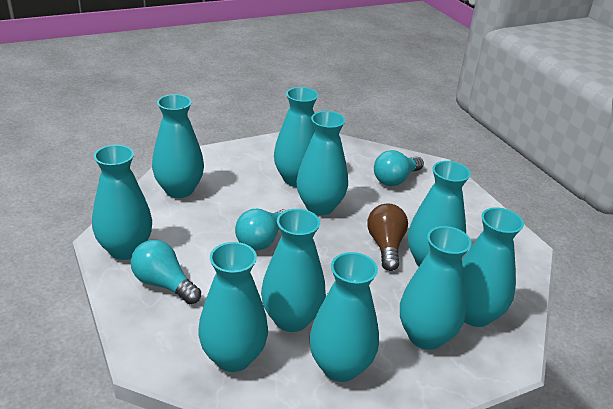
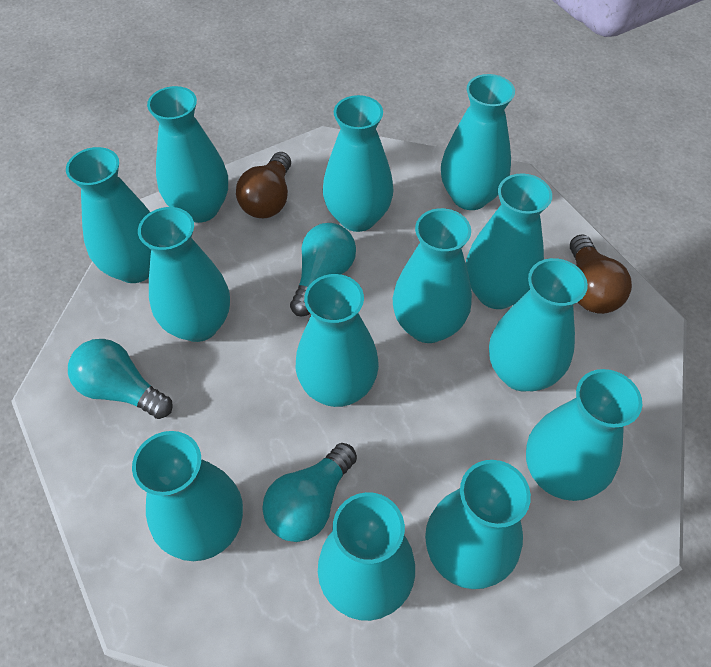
brown light bulb: [367,204,408,271] = 1 -> [236,152,291,218] [570,234,632,314] = 2
turquoise vase: [92,145,152,260] [152,94,204,198] [198,242,268,372] [261,209,326,332] [274,87,318,187] [297,111,348,215] [310,252,379,382] [400,226,472,350] [408,161,471,267] [462,207,524,327] = 10 -> [66,147,151,283] [132,431,243,561] [138,207,230,342] [147,86,228,223] [296,274,379,407] [318,492,415,621] [323,95,393,232] [393,208,472,343] [425,460,531,589] [441,74,515,210] [466,173,552,309] [489,258,588,391] [526,369,642,501] = 13

